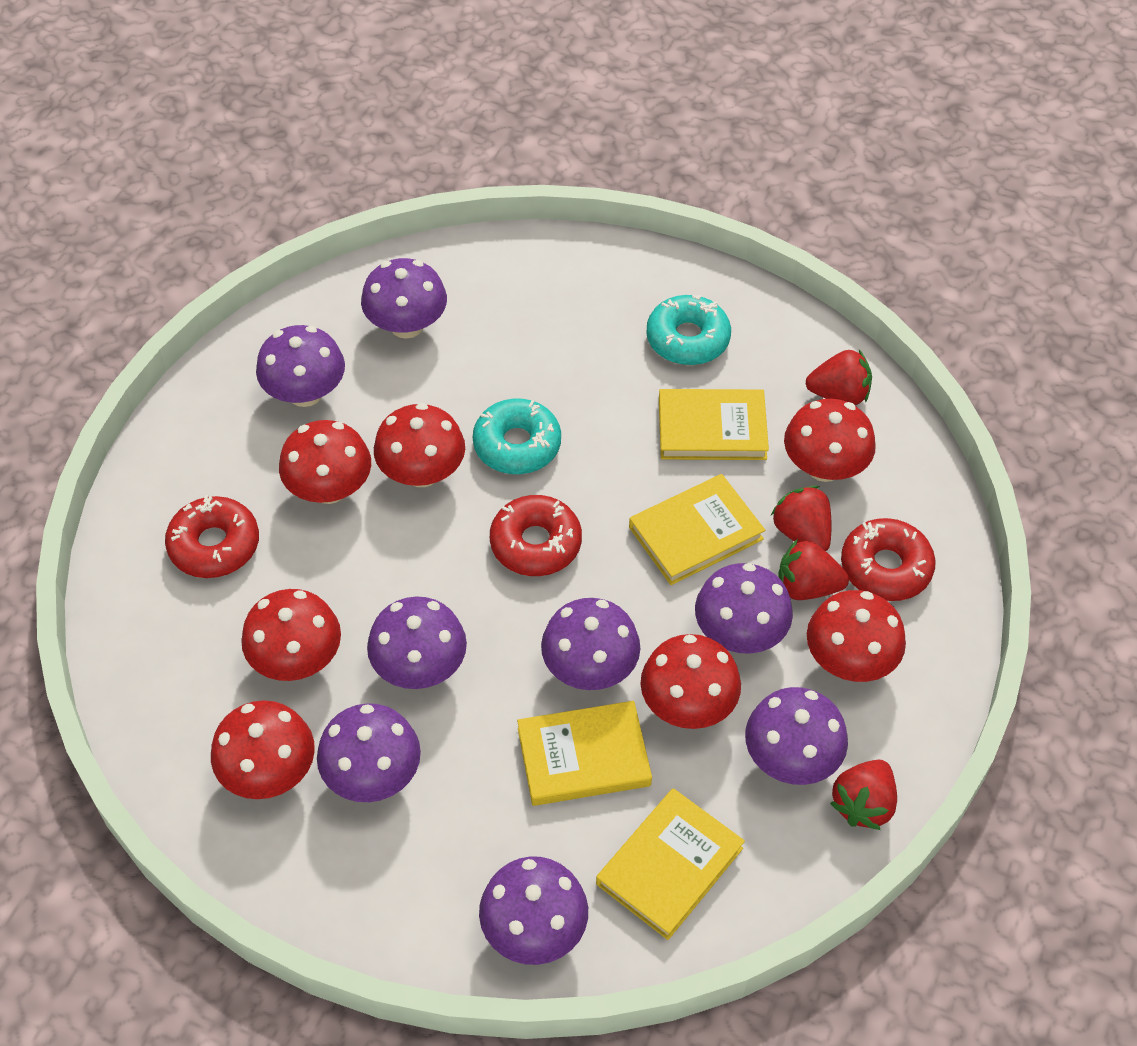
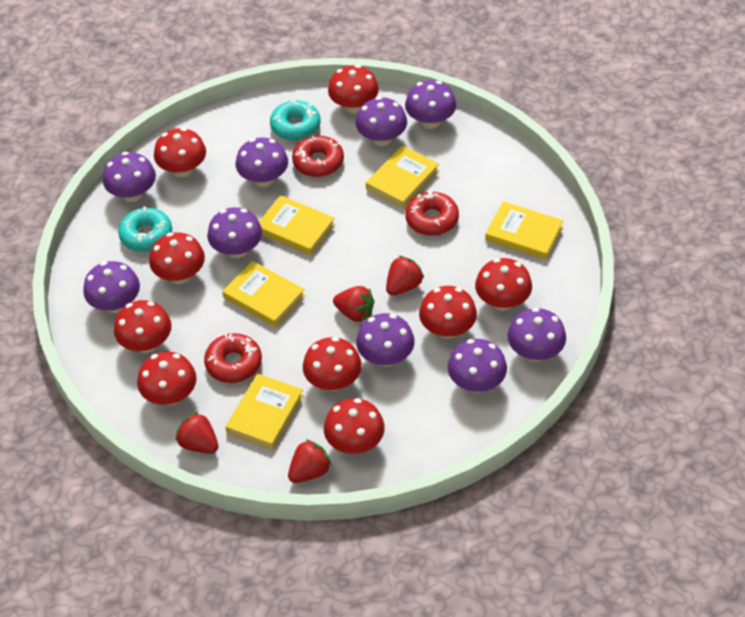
purple mushroom: [256,325,345,407] [317,703,421,802] [361,258,447,339] [367,597,467,689] [479,856,588,965] [541,598,640,690] [695,563,793,654] [745,687,848,785] = 8 -> [83,261,140,313] [103,152,156,202] [207,207,262,258] [236,137,288,187] [355,97,407,146] [356,313,415,367] [405,80,456,129] [448,339,507,393] [508,308,566,362] = 9
red mushroom: [211,700,315,799] [241,589,341,681] [279,420,371,504] [374,403,465,487] [641,634,741,729] [784,399,876,482] [807,590,906,682] = 7 -> [114,300,172,353] [137,352,197,405] [149,232,205,284] [154,128,206,177] [303,337,362,391] [324,398,385,454] [328,65,379,113] [419,286,477,339] [475,258,532,310] = 9
yellow book: [517,701,652,806] [596,788,745,940] [629,474,765,585] [659,389,769,460] = 4 -> [222,261,305,327] [226,374,304,450] [259,195,335,255] [366,145,439,208] [485,201,563,260] = 5

